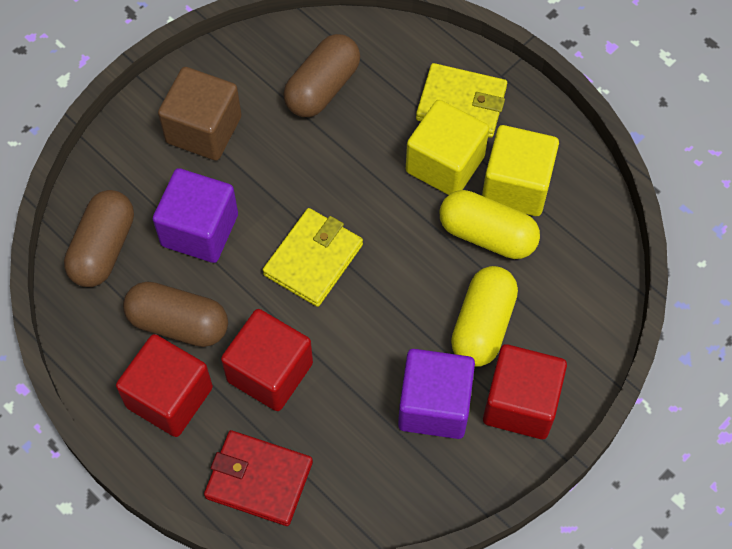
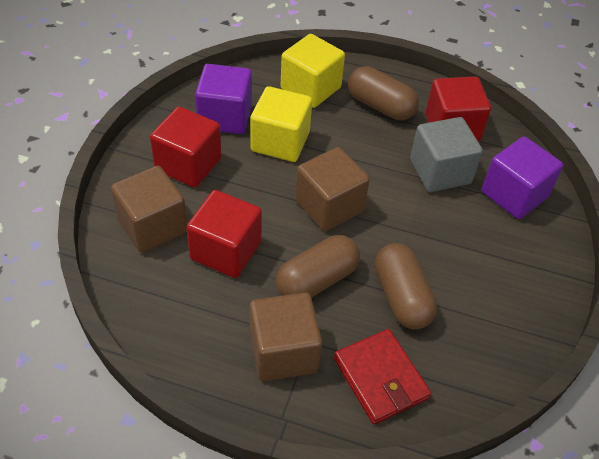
brown cube: [158,67,242,161] = 1 -> [111,166,187,253] [249,292,322,381] [295,147,370,231] = 3
grey cube: none = 0 -> [410,117,483,192] = 1
yellow capsule: [439,190,540,259] [451,266,518,367] = 2 -> none = 0
yellow wallet: [263,208,363,307] [416,63,507,138] = 2 -> none = 0

